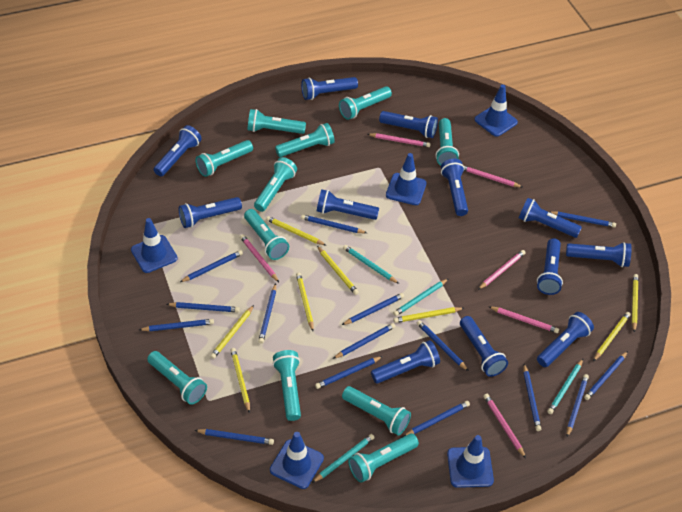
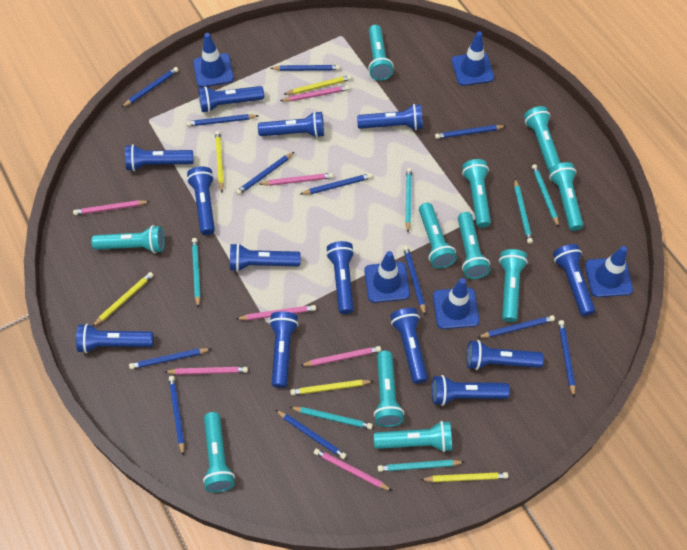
blue flashlight: [154,125,202,177] [179,197,242,228] [301,77,358,100] [317,189,379,220] [371,340,440,383] [379,111,438,138] [441,159,468,216] [460,316,508,377] [519,198,582,238] [537,238,563,295] [537,312,594,367] [566,242,632,267] = 12 -> [76,324,154,353] [125,144,193,171] [187,166,215,235] [198,86,264,112] [230,243,301,272] [258,111,324,138] [269,311,299,388] [326,241,354,314] [357,104,423,130] [390,308,428,384] [432,375,510,406] [467,340,544,370] [553,244,595,316] = 13
blue pencil: [139,319,214,331] [167,302,240,312] [180,250,243,282] [195,429,274,445] [258,283,276,344] [301,215,367,233] [315,356,383,389] [333,323,396,359] [342,293,404,325] [403,401,470,437] [417,320,469,371] [523,364,541,431] [550,212,616,228] [566,374,589,437] [584,351,628,400] = 15 -> [122,67,179,107] [129,348,211,369] [169,376,185,456] [187,114,258,126] [236,152,294,195] [270,65,340,71] [276,410,347,459] [300,173,372,195] [403,246,426,315] [435,125,506,139] [477,315,555,338] [558,320,575,397] = 12
pink pencil: [240,234,279,282] [368,133,431,147] [463,165,522,187] [478,250,526,290] [483,394,526,458] [488,306,559,333] = 6 -> [73,200,150,215] [165,367,248,375] [236,305,316,320] [260,173,333,186] [280,85,350,102] [300,346,381,366] [314,448,392,491] = 7
turquoise pencil: [312,434,375,483] [343,245,399,284] [393,279,448,316] [547,359,583,414] = 4 -> [192,238,201,308] [290,407,373,429] [378,460,464,472] [405,168,412,232] [514,179,533,244] [532,164,559,227] = 6
yellow pencil: [210,305,254,359] [230,348,250,413] [266,216,327,246] [296,272,314,331] [317,246,359,295] [393,307,464,323] [593,312,631,361] [632,274,638,332] = 8 -> [92,272,154,327] [215,131,224,193] [283,75,352,95] [290,380,373,395] [420,472,508,482] = 5

